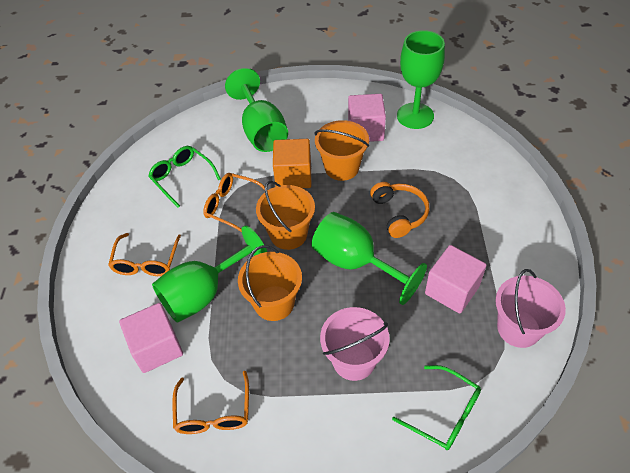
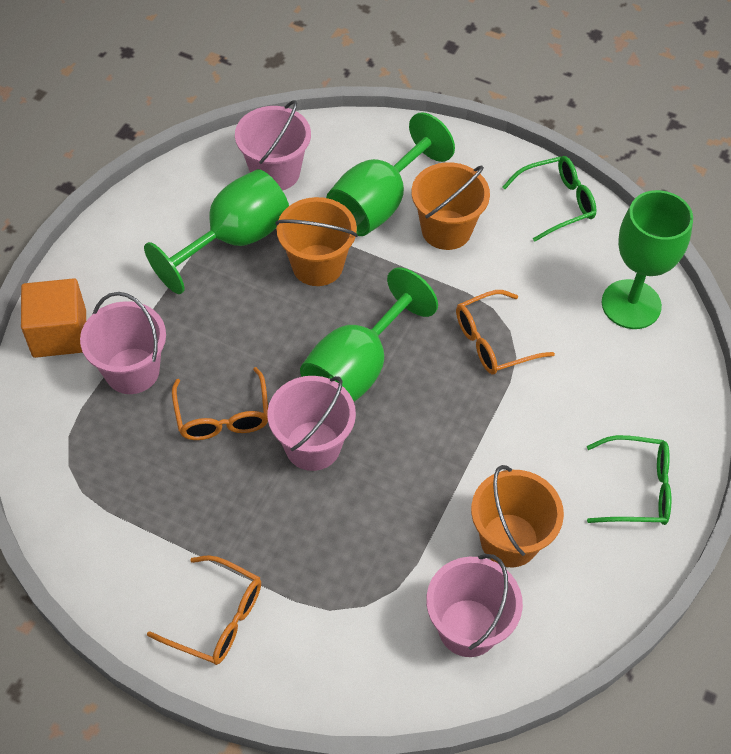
orange headphones: [370,182,429,238] = 1 -> none = 0
pink bucket: [320,307,390,381] [495,269,566,348] = 2 -> [80,292,166,394] [235,100,311,191] [267,376,356,471] [426,554,523,657] = 4
pink cube: [119,303,183,373] [348,94,386,142] [425,245,487,314] = 3 -> none = 0

